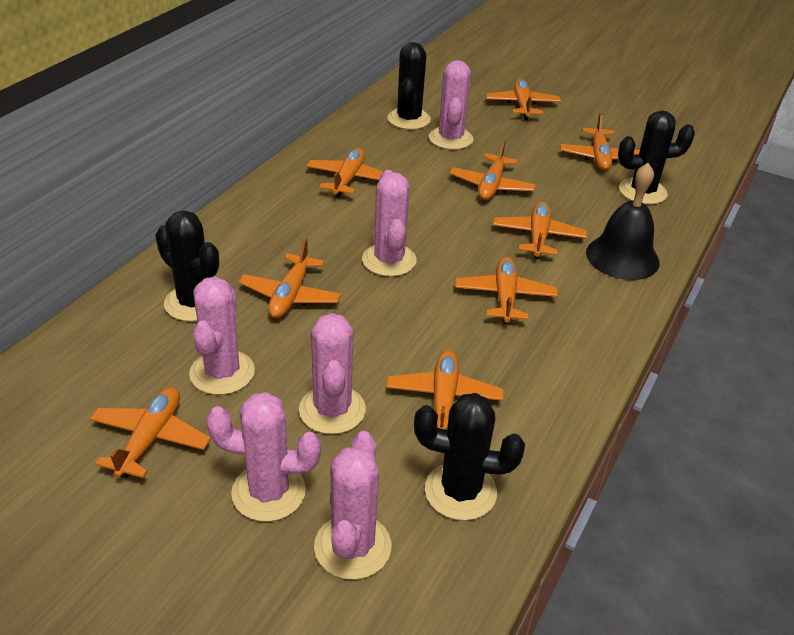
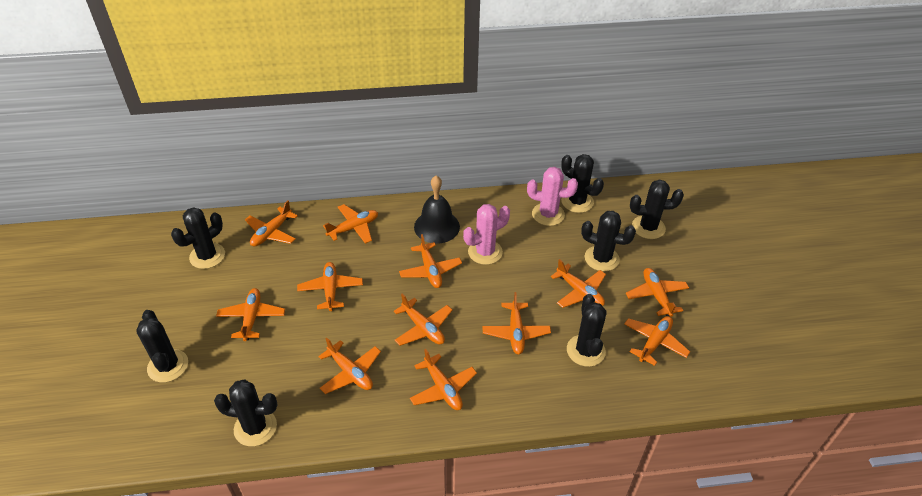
black cactus: [155,210,219,322] [387,42,431,130] [414,393,525,521] [618,111,695,205] = 4 -> [136,310,188,382] [171,207,225,269] [214,380,277,446] [561,154,604,213] [567,294,607,367] [581,211,636,271] [630,180,684,239] = 7
orange plane: [90,387,211,478] [238,238,341,318] [306,148,383,198] [386,350,504,429] [449,140,536,200] [455,257,558,324] [486,79,561,120] [493,202,587,259] [560,113,640,171] = 9 -> [216,288,285,341] [245,201,298,246] [297,262,363,311] [318,337,381,394] [323,204,378,244] [393,293,452,346] [399,234,462,288] [410,349,477,410] [482,292,551,354] [551,259,606,308] [624,316,690,366] [626,268,689,317] = 12
pink cactus: [189,277,255,395] [206,392,321,522] [299,313,366,434] [314,431,392,580] [362,170,417,277] [429,60,473,150] = 6 -> [463,204,510,265] [527,167,578,226] = 2

